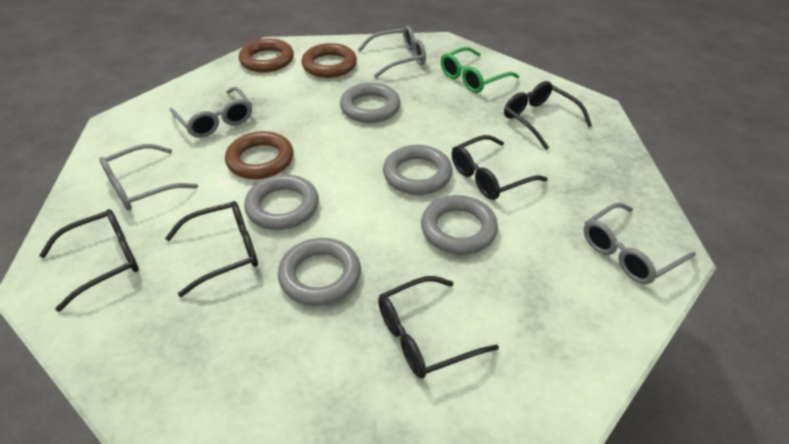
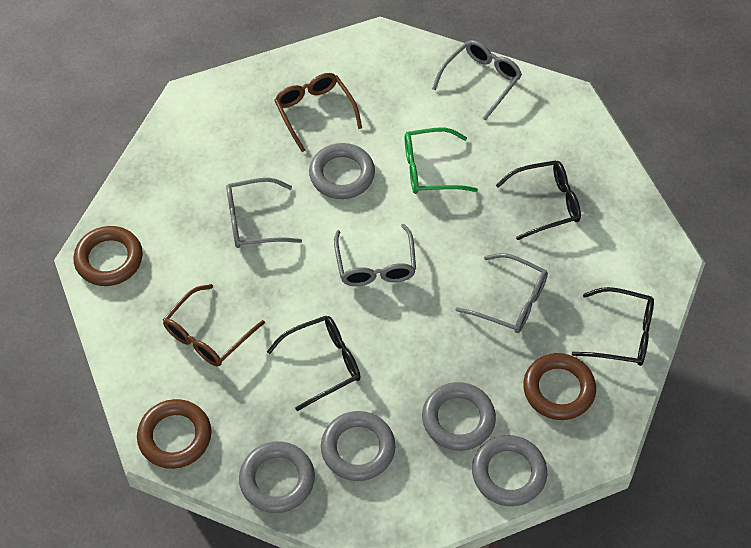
black glasses: [39,209,139,312] [165,201,258,297] [378,276,499,378] [452,135,548,200] [504,81,592,150] = 5 -> [267,316,360,411] [496,160,581,240] [572,287,654,366] = 3
brown glasses: none = 0 -> [163,284,265,366] [274,73,362,152] = 2

